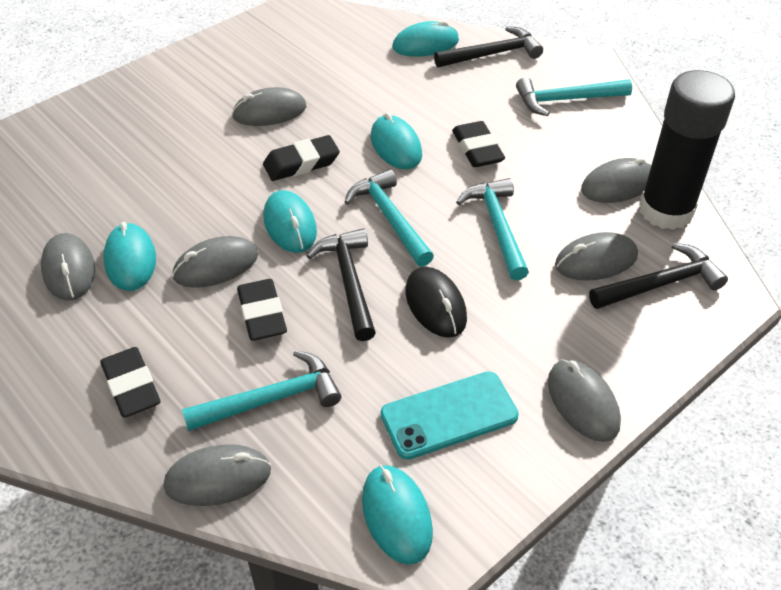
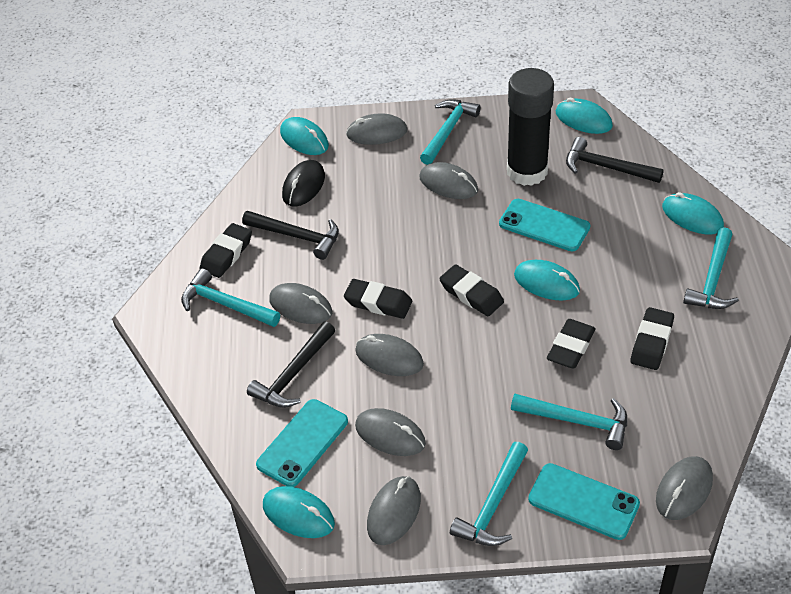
black eraser: [100,347,161,418] [237,279,287,341] [263,135,340,181] [452,121,505,167] = 4 -> [200,223,252,278] [344,279,412,319] [439,264,504,316] [547,319,596,369] [631,307,674,370] = 5
turquoise hammer: [182,350,341,431] [345,169,434,267] [456,178,529,280] [516,77,632,116] = 4 -> [181,269,280,327] [420,99,481,165] [450,442,528,546] [511,394,627,450] [683,227,739,309] = 5
turquoise phone: [380,371,519,460] = 1 -> [256,399,348,487] [499,199,590,251] [528,463,640,540] = 3

